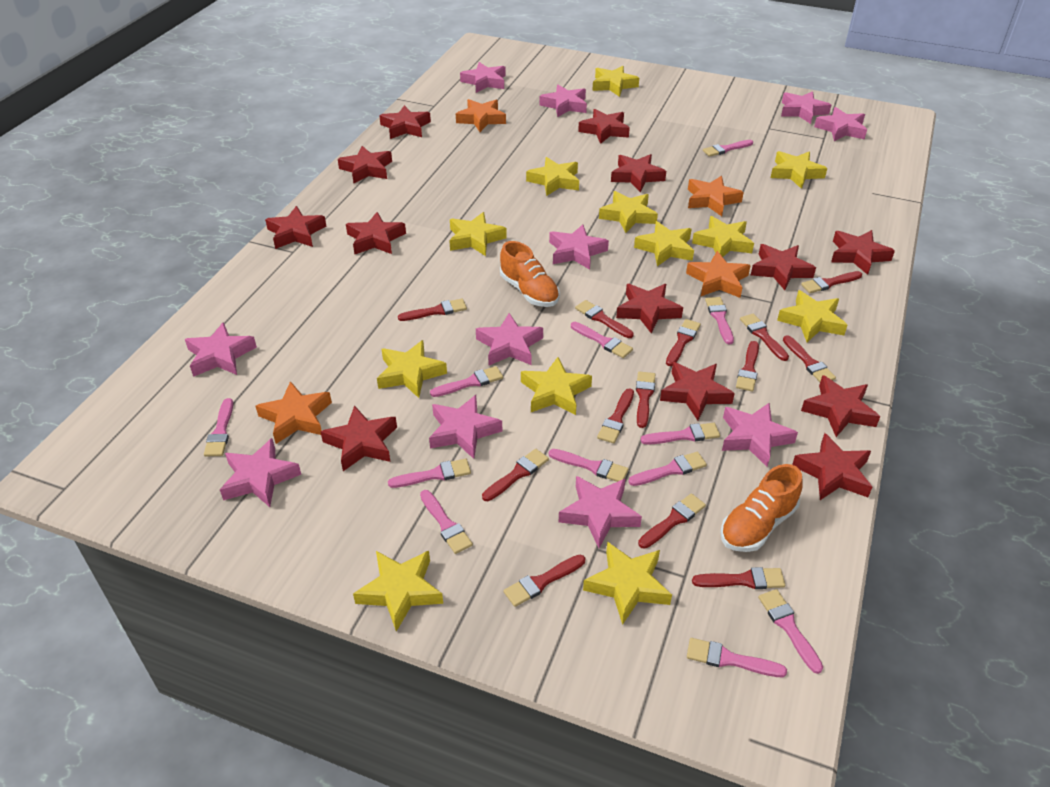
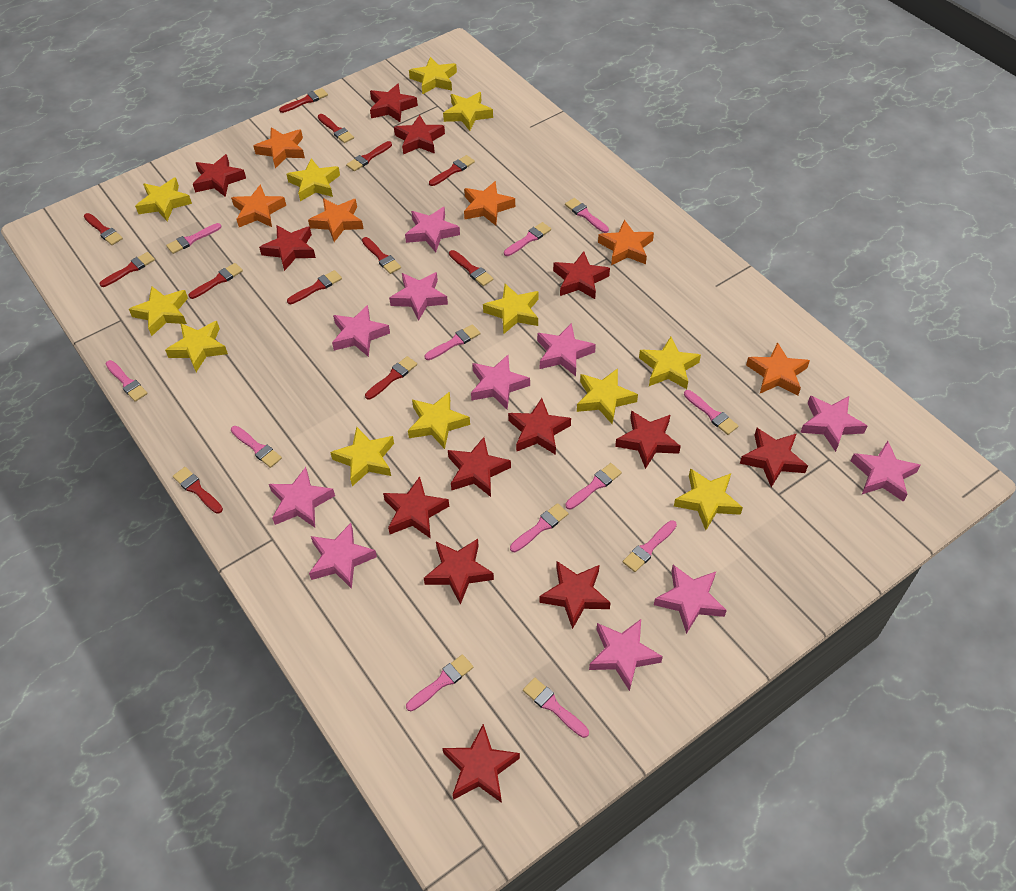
orange shoe: [500,241,560,307] [720,464,803,552] = 2 -> none = 0
orange star: [256,381,332,444] [456,99,506,132] [686,251,751,298] [688,176,744,216] = 4 -> [231,184,286,227] [254,127,305,168] [308,198,363,242] [464,181,515,225] [598,220,654,265] [746,342,810,395] = 6
red brush: [398,299,467,321] [482,449,549,501] [503,555,585,607] [575,300,634,338] [597,388,634,443] [636,371,655,428] [638,493,706,549] [666,319,701,366] [692,567,785,589] [736,341,759,391] [740,314,789,361] [783,335,836,382] [801,271,862,293] = 13 -> [84,213,123,245] [100,252,155,287] [173,467,223,514] [189,263,243,299] [279,88,328,113] [287,270,342,304] [318,114,354,143] [346,141,392,171] [362,237,401,274] [365,356,417,400] [429,155,475,186] [449,250,494,286] = 12

